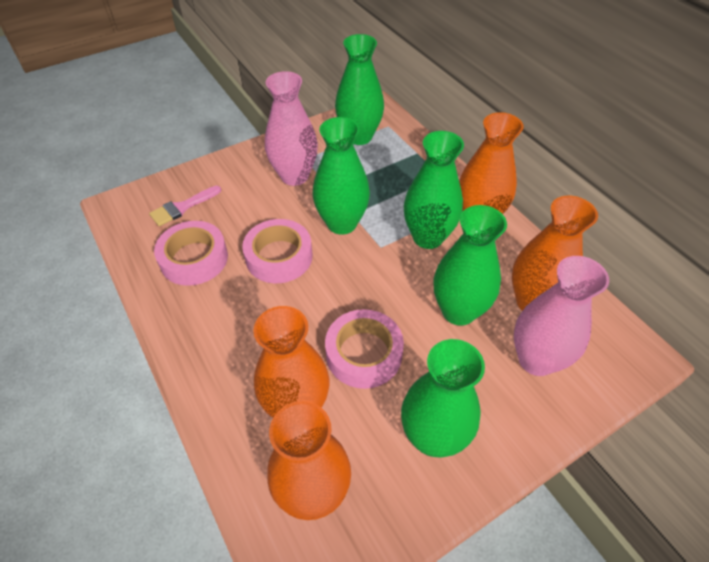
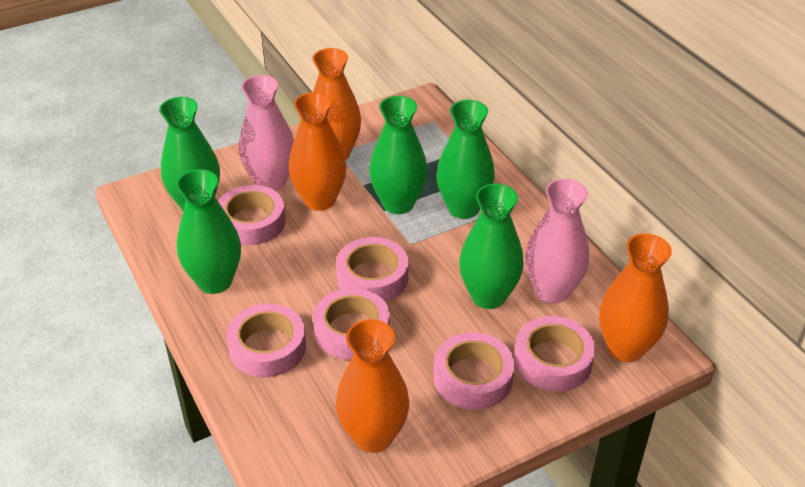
pink brush: [149,186,221,226] = 1 -> none = 0
pink tape: [154,221,228,286] [242,219,312,283] [325,309,404,389] = 3 -> [218,185,286,246] [226,304,306,377] [313,288,390,360] [336,237,409,301] [434,332,514,410] [514,316,595,391] = 6

